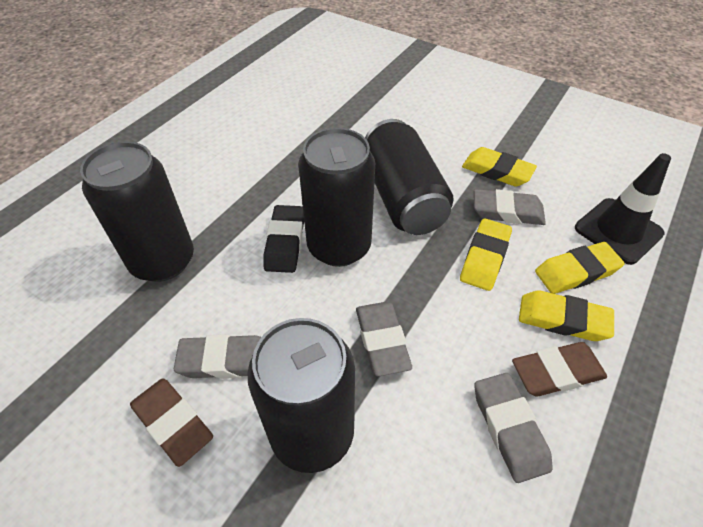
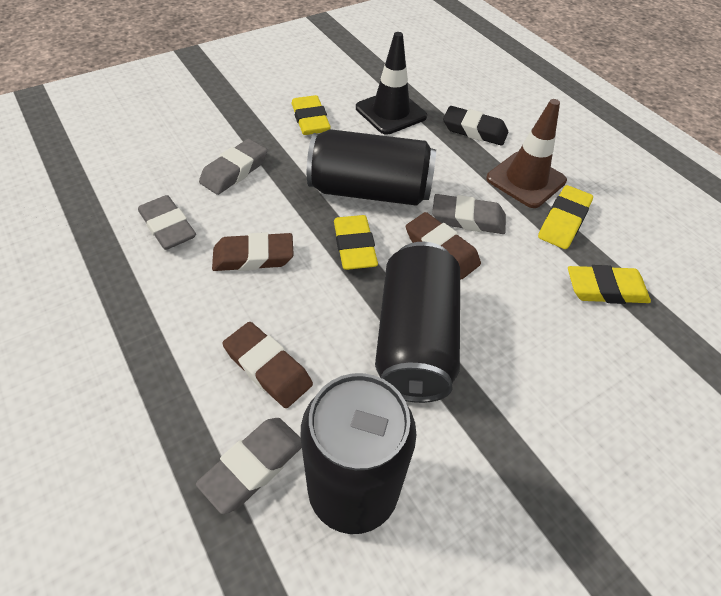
black can: [80,141,194,282] [247,318,355,473] [298,128,375,267] [365,119,454,235] = 4 -> [301,373,417,534] [307,129,436,206] [375,242,460,403] = 3
brown eraser: [130,378,213,467] [512,342,607,396] = 2 -> [212,232,294,271] [222,322,313,408] [406,212,481,279] = 3
brown traffic cone: none = 0 -> [486,99,567,208] = 1

